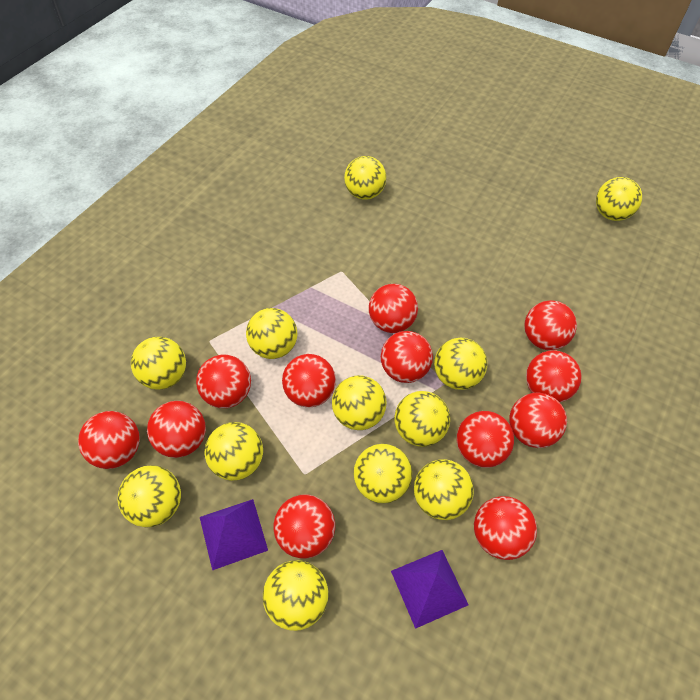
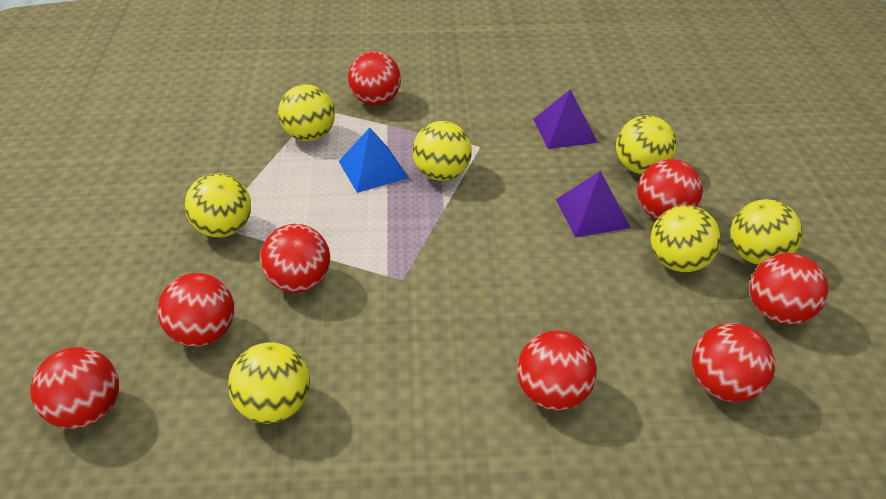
blue pyramid: none = 0 -> [339,128,408,193] = 1
red ball: [78,411,140,469] [147,401,206,458] [196,355,251,408] [273,495,335,559] [282,354,336,407] [369,284,418,333] [381,331,433,383] [457,411,514,468] [474,496,537,560] [509,393,567,448] [524,300,577,350] [526,350,582,402] = 12 -> [30,347,119,429] [157,273,234,347] [260,224,330,293] [348,51,401,105] [517,331,597,410] [637,159,703,220] [692,323,775,402] [750,253,828,325] = 8
yellow ball: [118,465,181,527] [131,337,186,390] [204,422,263,481] [246,308,298,359] [263,560,328,631] [332,375,387,430] [344,156,386,200] [354,444,412,504] [394,391,450,447] [414,459,474,520] [434,338,487,390] [596,177,642,221] = 12 -> [185,173,251,237] [228,342,310,424] [278,84,335,141] [413,121,472,181] [616,115,677,174] [651,205,721,272] [730,199,802,265] = 7

